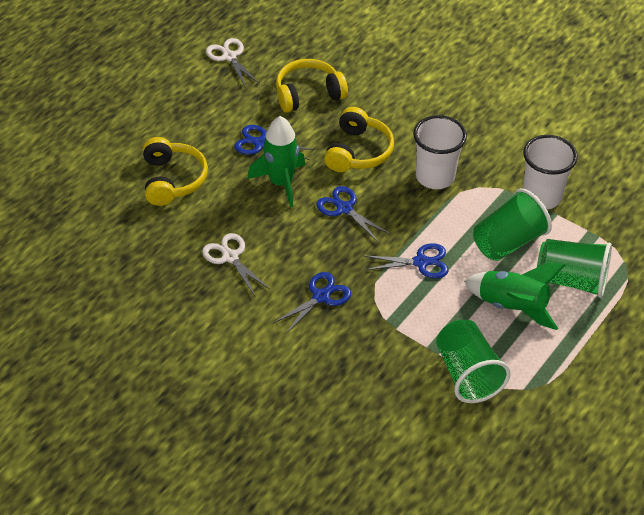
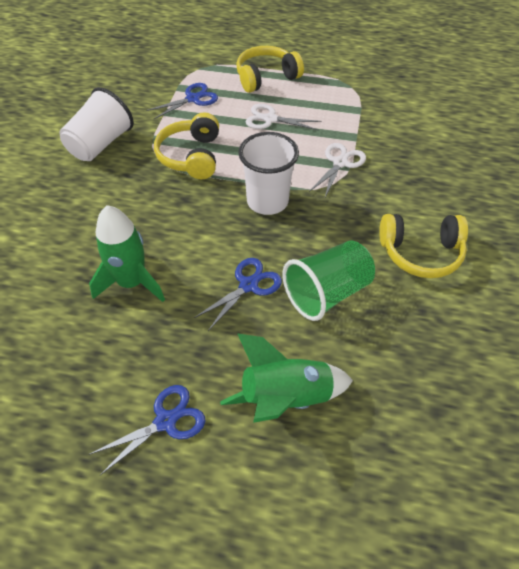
blue scissors: [234,125,314,160] [272,272,351,334] [316,186,390,242] [363,243,449,279] = 4 -> [89,385,206,476] [146,83,218,119] [194,258,282,331] = 3
green cup: [436,320,511,403] [473,188,552,261] [537,239,612,298] = 3 -> [282,240,375,321] = 1

